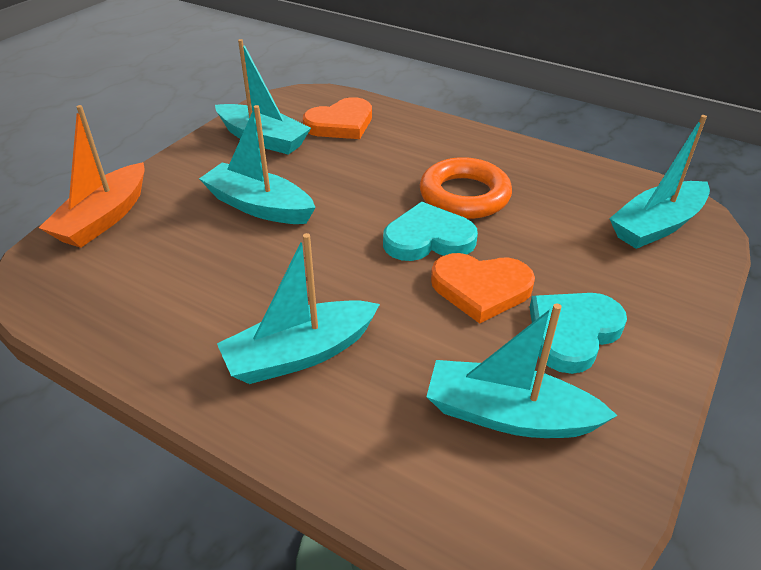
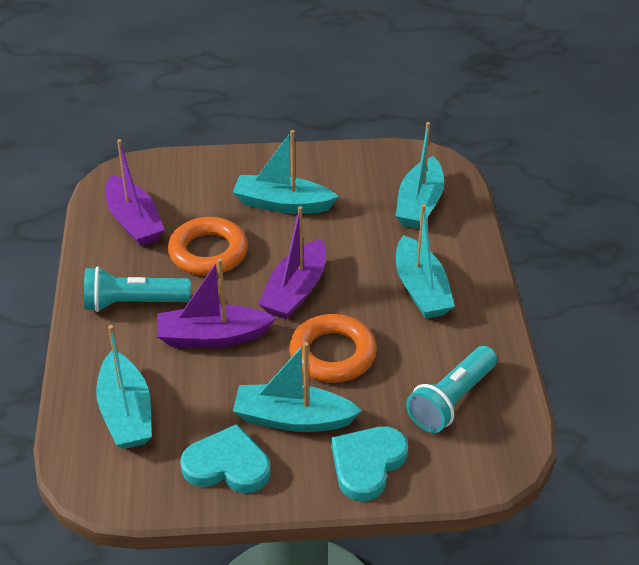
orange boat: [39,105,145,248] = 1 -> none = 0
orange heart: [303,97,372,139] [431,253,535,324] = 2 -> none = 0
orange ring: [420,157,512,219] = 1 -> [168,217,248,276] [289,314,377,383] = 2
purple boat: none = 0 -> [106,139,165,247] [157,258,276,348] [258,206,326,320] = 3
turquoise flashlight: none = 0 -> [84,266,191,312] [406,346,497,433] = 2

